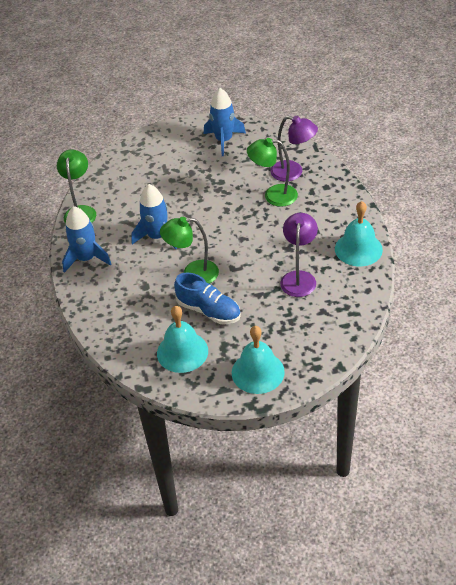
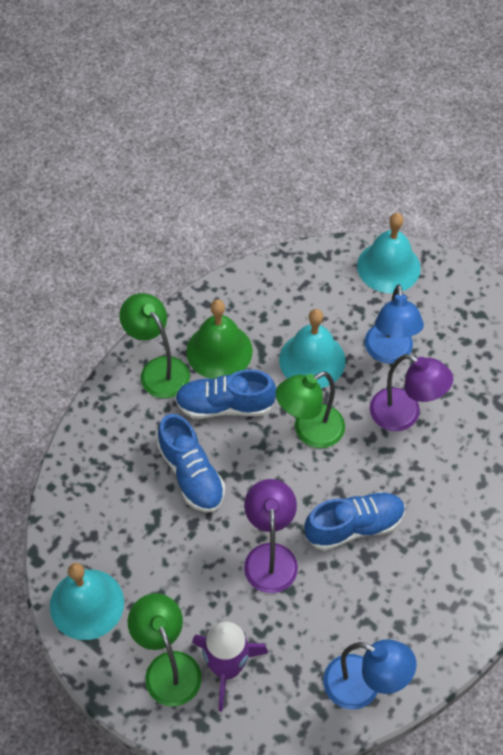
blue lamp: none = 0 -> [323,639,417,709] [365,284,424,364] = 2
blue rocket: [62,206,111,273] [131,184,177,249] [204,88,246,156] = 3 -> none = 0
blue shoe: [174,272,241,324] = 1 -> [157,414,225,513] [175,369,276,419] [304,492,405,551] = 3
green bell: none = 0 -> [186,300,253,379] = 1
purple rocket: none = 0 -> [192,622,268,711] = 1

